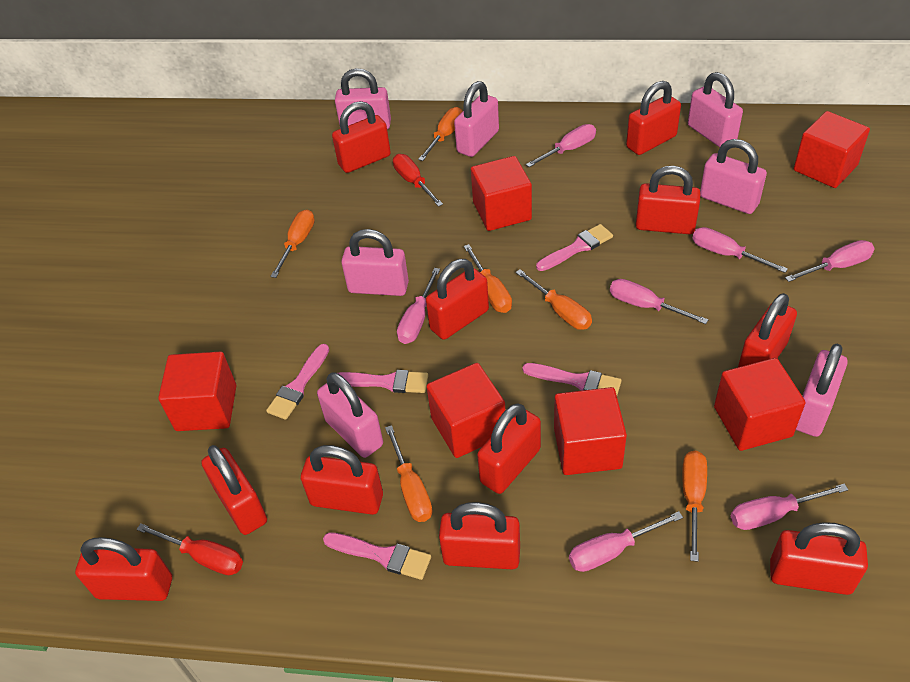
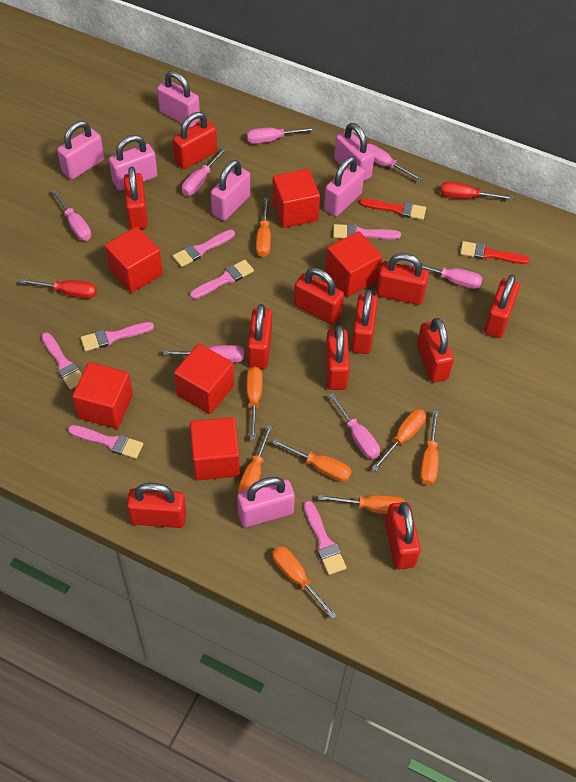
orange screwdriver: [270,210,315,278] [385,425,433,522] [418,107,463,161] [464,244,512,313] [516,269,592,330] [682,451,707,562] = 6 -> [238,425,273,493] [246,367,263,440] [256,198,271,257] [272,439,352,482] [272,546,337,619] [318,495,406,515] [372,409,426,471] [420,410,439,485] = 8
pink brush: [266,344,329,420] [323,532,431,580] [338,370,428,393] [522,363,622,395] [536,224,613,271] = 5 -> [41,332,82,390] [68,425,143,459] [81,322,154,351] [173,230,235,267] [190,260,254,299] [304,501,346,575] [333,224,401,239] = 7
red brush: none = 0 -> [359,198,426,220] [460,241,530,264] = 2

